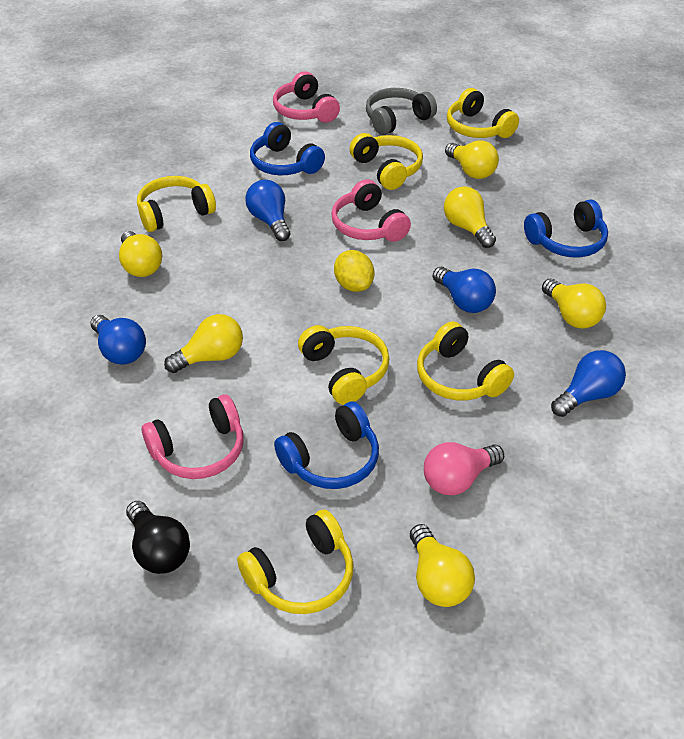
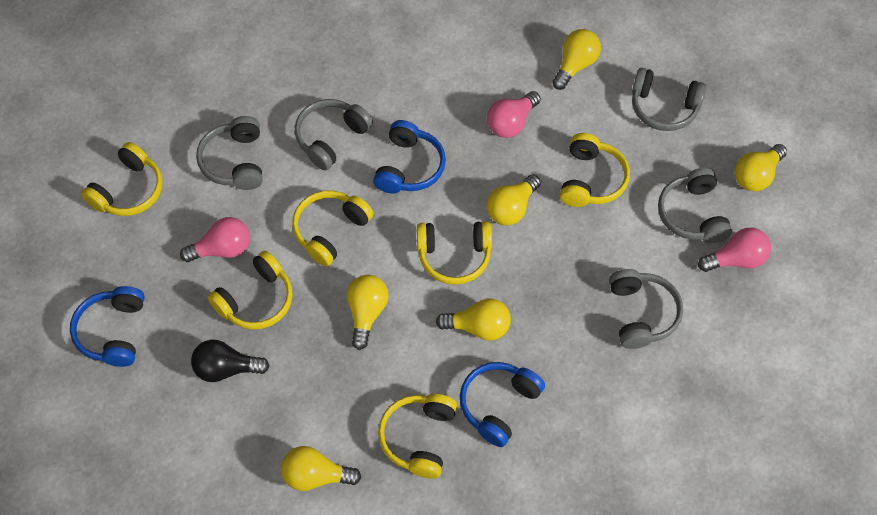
blue light bulb: [90,315,146,365] [245,180,290,241] [433,267,496,313] [551,350,626,417] = 4 -> none = 0
grey headphones: [366,88,437,135] = 1 -> [196,116,262,190] [295,99,373,170] [609,269,683,349] [632,68,706,131] [658,168,732,243] = 5
pink headphones: [142,394,244,479] [273,71,340,123] [331,179,411,242] = 3 -> none = 0
pink light bulb: [424,442,504,495] = 1 -> [180,217,250,262] [487,91,541,138] [698,228,771,272] = 3
yellow lemon: [334,250,374,292] = 1 -> none = 0

